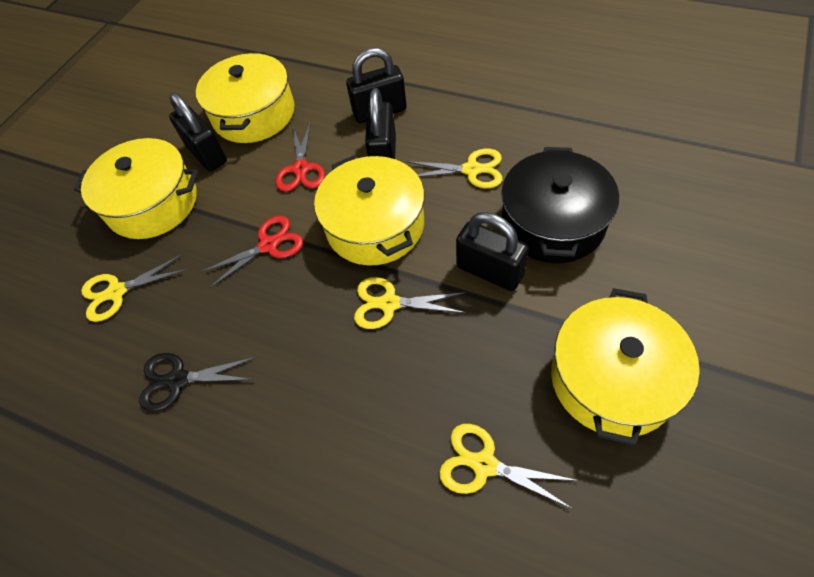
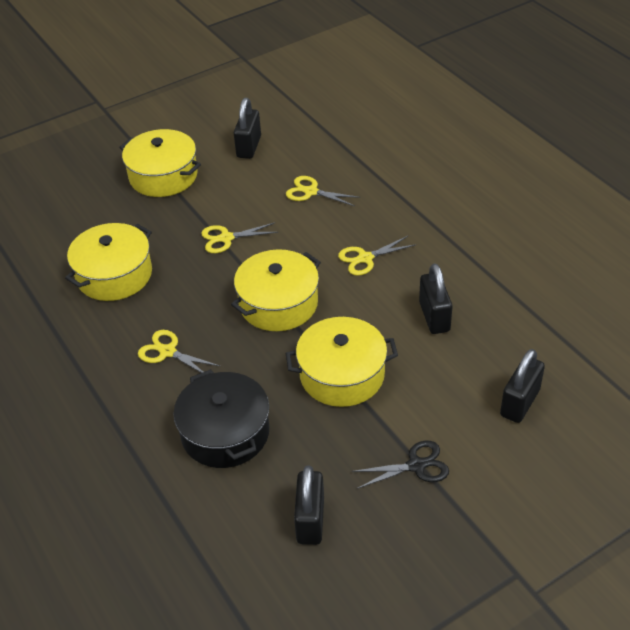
red scissors: [201,216,303,288] [276,122,325,192] = 2 -> none = 0

